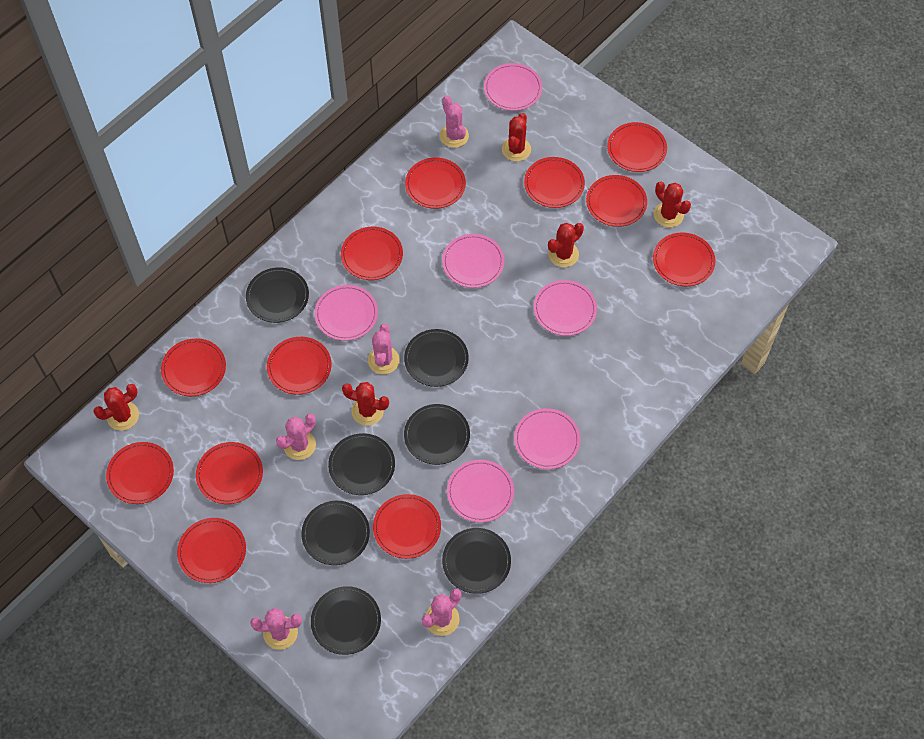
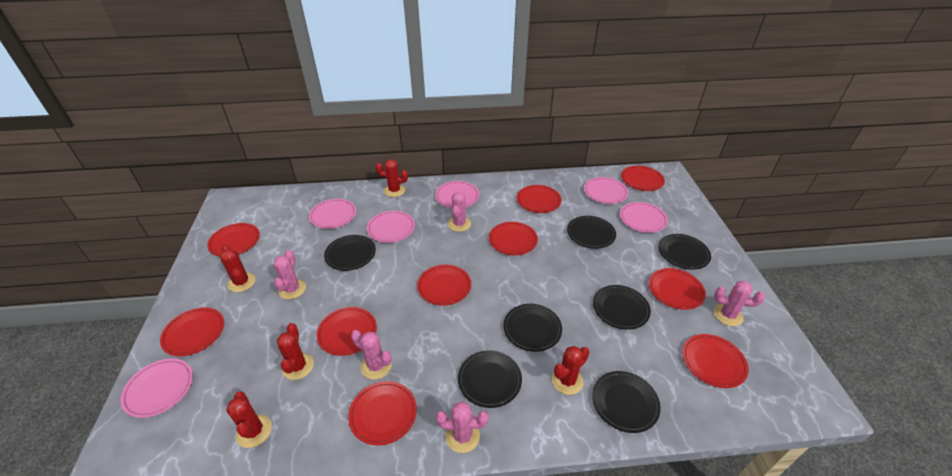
red plate: [106,442,174,504] [161,338,226,396] [177,518,246,583] [196,442,263,504] [267,337,331,395] [341,227,403,280] [373,494,441,559] [405,158,466,209] [524,157,585,208] [586,175,647,227] [607,122,667,172] [653,232,715,286] = 12 -> [160,307,224,356] [207,223,260,257] [317,307,377,356] [348,381,417,446] [417,265,471,306] [489,222,538,255] [517,185,562,213] [621,166,665,191] [649,268,706,310] [682,334,749,388] = 10

